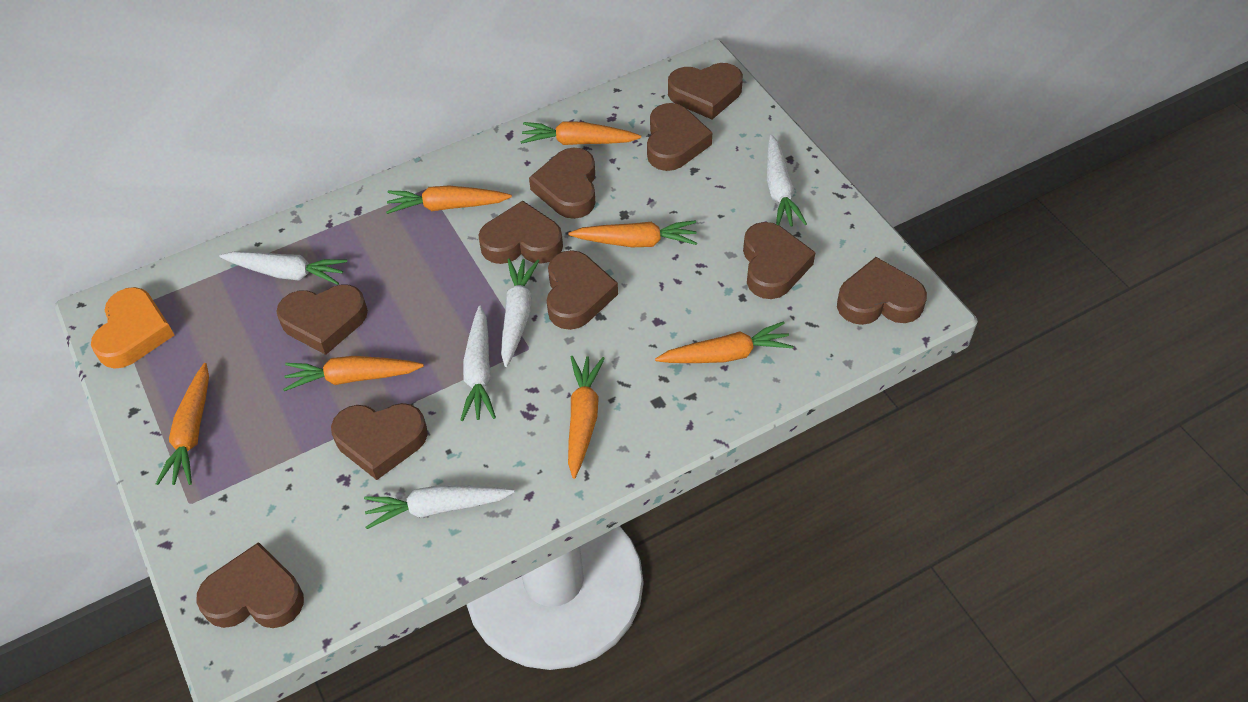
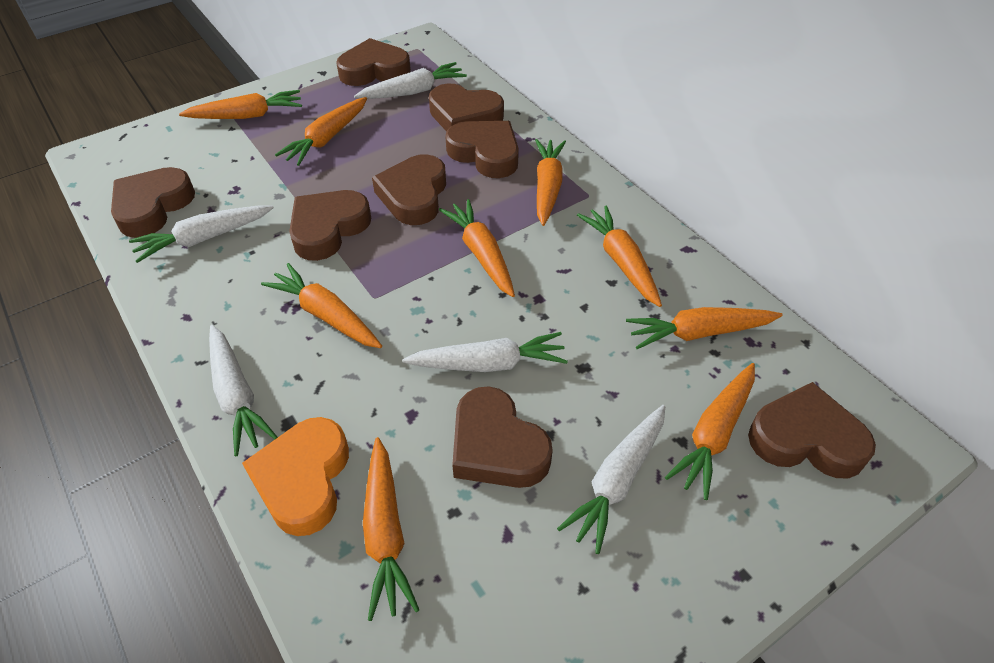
brown heart: [196,542,304,628] [276,284,368,355] [331,403,428,480] [478,201,563,264] [529,148,596,219] [547,250,618,330] [647,103,712,171] [668,63,743,119] [743,222,815,299] [837,257,927,325] = 10 -> [111,167,195,238] [289,190,371,261] [336,38,411,86] [372,154,446,225] [429,84,504,131] [445,121,519,178] [452,386,553,488] [748,382,876,478] = 8
orange carrot: [156,363,209,485] [283,356,424,391] [386,185,512,214] [520,121,641,145] [568,220,697,247] [568,356,605,479] [655,321,794,363] = 7 -> [179,90,302,119] [261,263,382,348] [275,97,367,166] [363,437,419,621] [439,199,515,297] [535,139,566,226] [577,206,662,307] [626,307,782,349] [665,363,755,500] = 9

